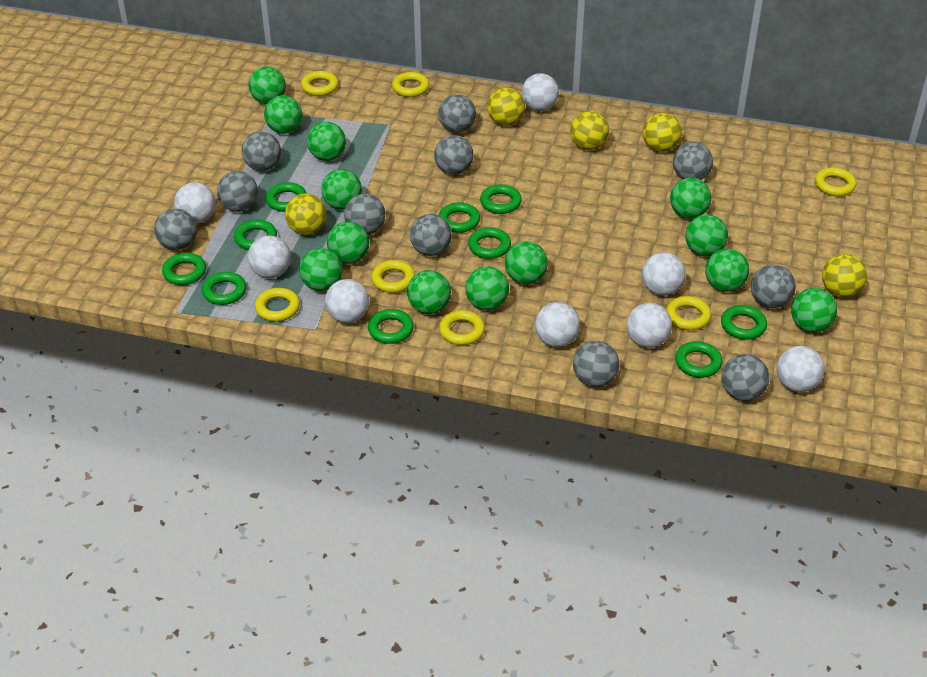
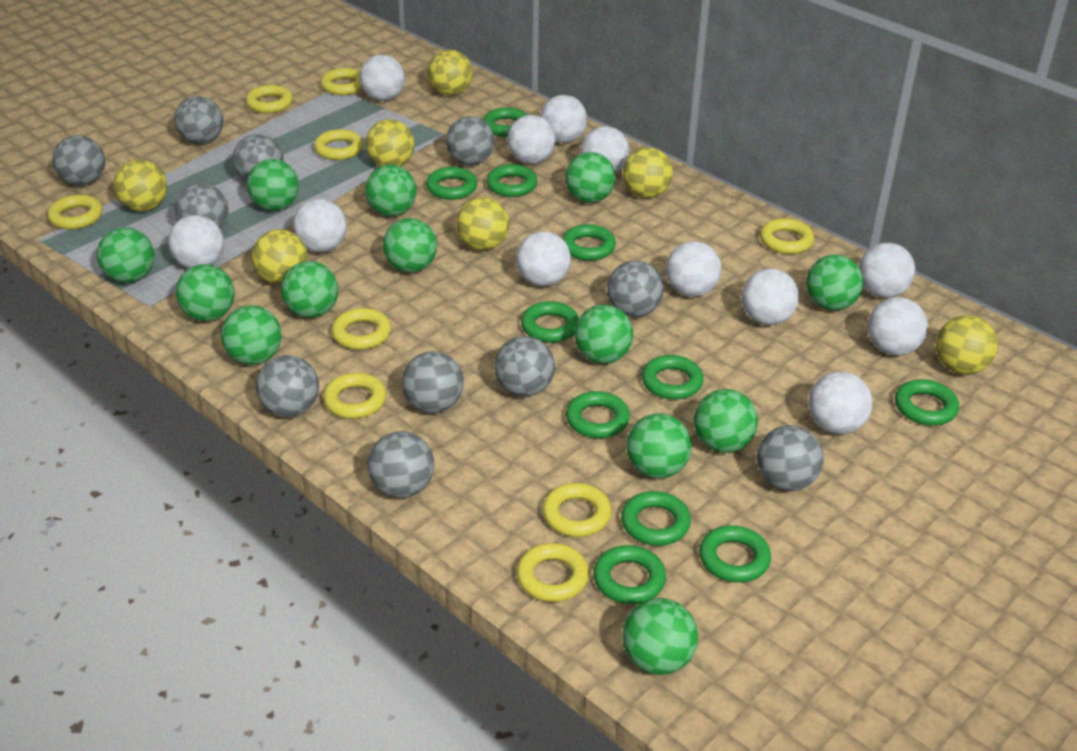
green ring: [162,253,206,285] [202,272,247,305] [234,220,277,250] [266,182,307,212] [368,309,414,344] [439,202,480,233] [468,227,511,259] [480,184,522,214] [675,341,723,378] [721,305,767,340] = 10 -> [426,167,477,200] [483,107,527,137] [486,164,537,197] [521,301,579,343] [562,224,616,261] [566,391,630,438] [593,545,666,604] [621,491,691,546] [642,355,704,400] [699,525,771,583] [895,379,959,426] = 11
white ball: [174,182,216,224] [248,236,291,278] [325,279,369,323] [522,73,559,111] [535,302,580,347] [627,303,672,348] [642,252,686,296] [777,346,825,392] = 8 -> [168,215,224,269] [293,199,347,252] [359,55,405,101] [507,115,556,164] [516,231,571,286] [540,95,587,143] [580,126,630,173] [666,241,721,297] [741,268,799,325] [808,372,873,434] [859,243,915,298] [868,297,928,356] = 12
yellow ball: [285,194,327,235] [487,88,525,126] [570,111,609,150] [643,113,682,152] [822,254,867,297] = 5 -> [114,160,167,211] [252,229,308,285] [365,119,415,167] [428,50,472,96] [456,197,509,251] [623,148,673,198] [936,315,998,375] = 7
yellow ring: [255,288,300,322] [301,71,339,96] [371,260,415,293] [392,72,430,97] [439,310,485,345] [666,296,711,330] [815,167,856,196] = 7 -> [47,195,103,230] [245,85,293,113] [314,129,364,160] [320,68,362,95] [323,373,386,419] [331,308,391,350] [516,543,589,602] [542,483,612,537] [760,218,814,254] = 9

